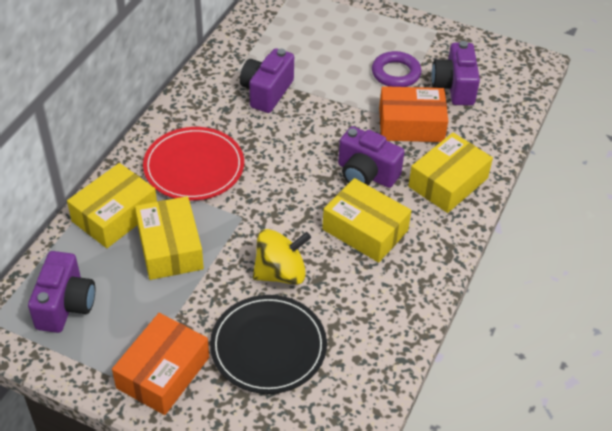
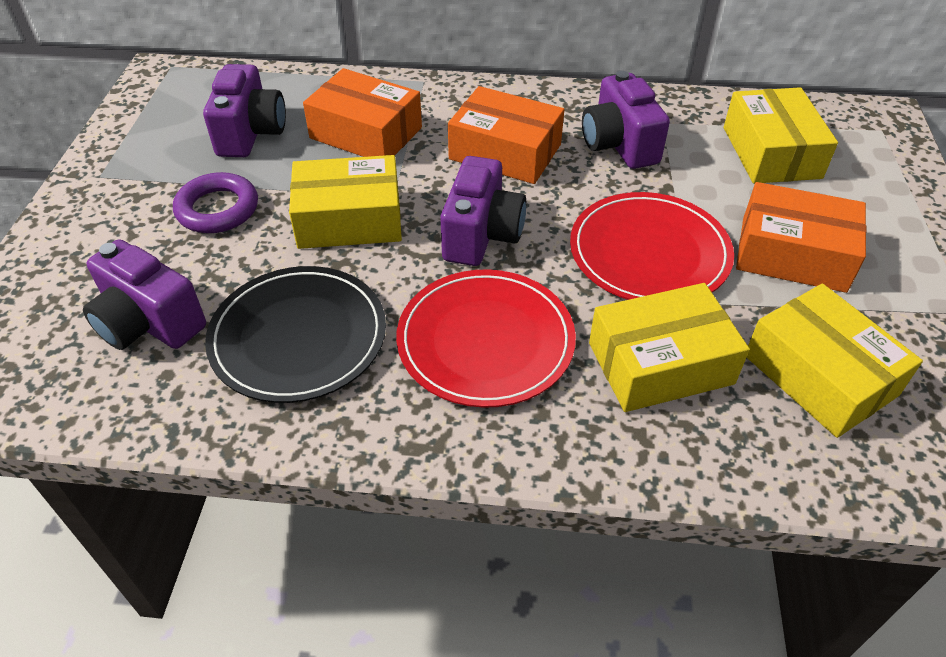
orange box: [112,313,209,415] [379,86,448,142] = 2 -> [303,68,422,157] [448,86,565,184] [736,182,867,293] = 3
red plate: [143,127,244,201] = 1 -> [396,269,576,408] [570,192,734,300] = 2
yellow spinning top: [253,229,311,285] = 1 -> none = 0

